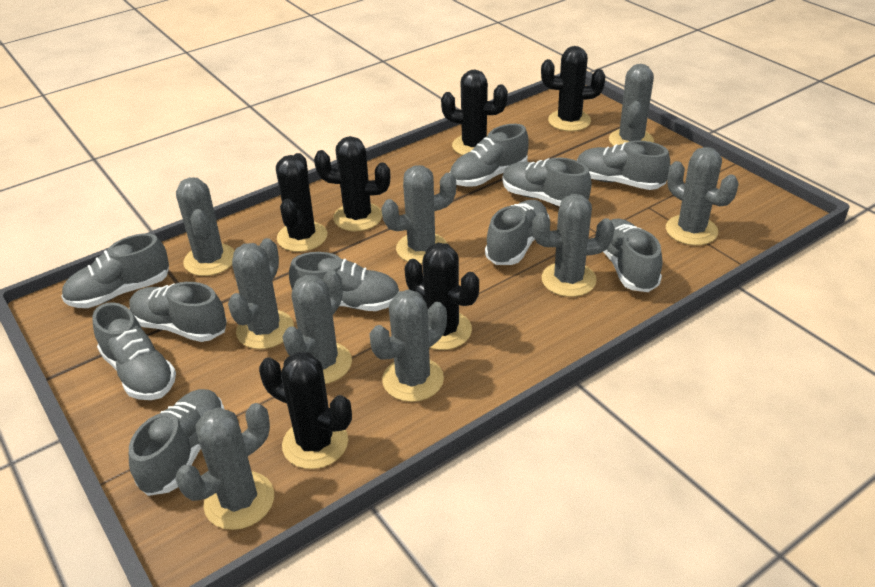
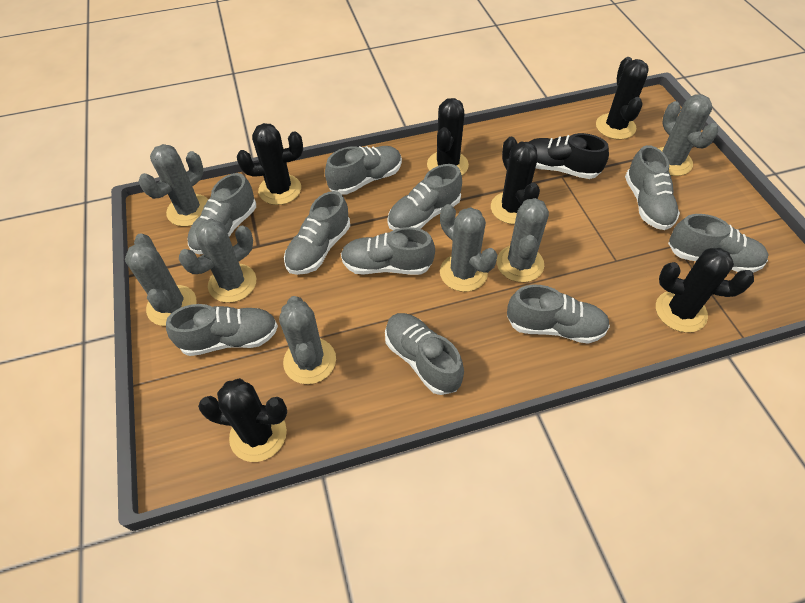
black shoe: none = 0 -> [529,133,609,179] = 1
grey cactus: [176,178,235,276] [176,403,274,530] [228,238,294,349] [283,270,352,384] [369,289,447,402] [382,165,456,264] [532,194,614,297] [609,64,654,146] [666,147,738,245] = 9 -> [125,233,197,326] [139,144,208,227] [179,219,256,303] [279,296,336,384] [440,204,498,292] [497,198,549,282] [658,94,719,176] = 7

